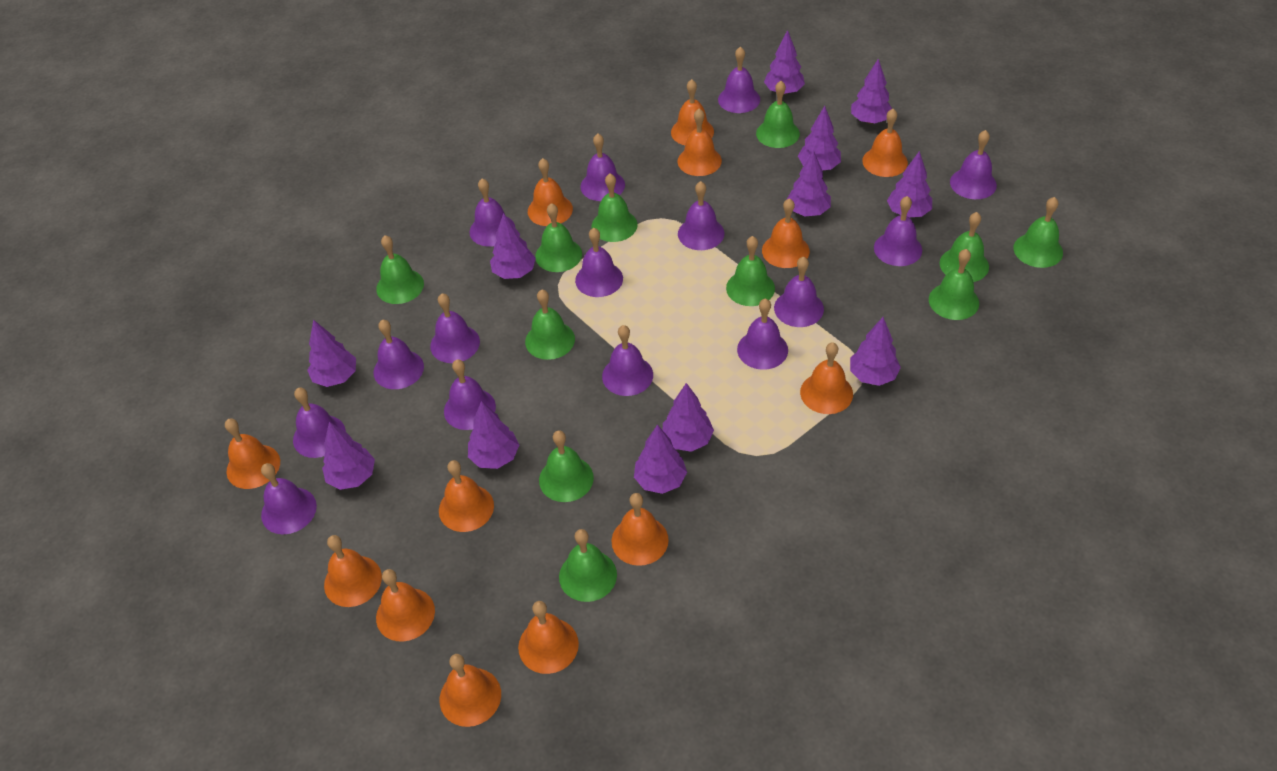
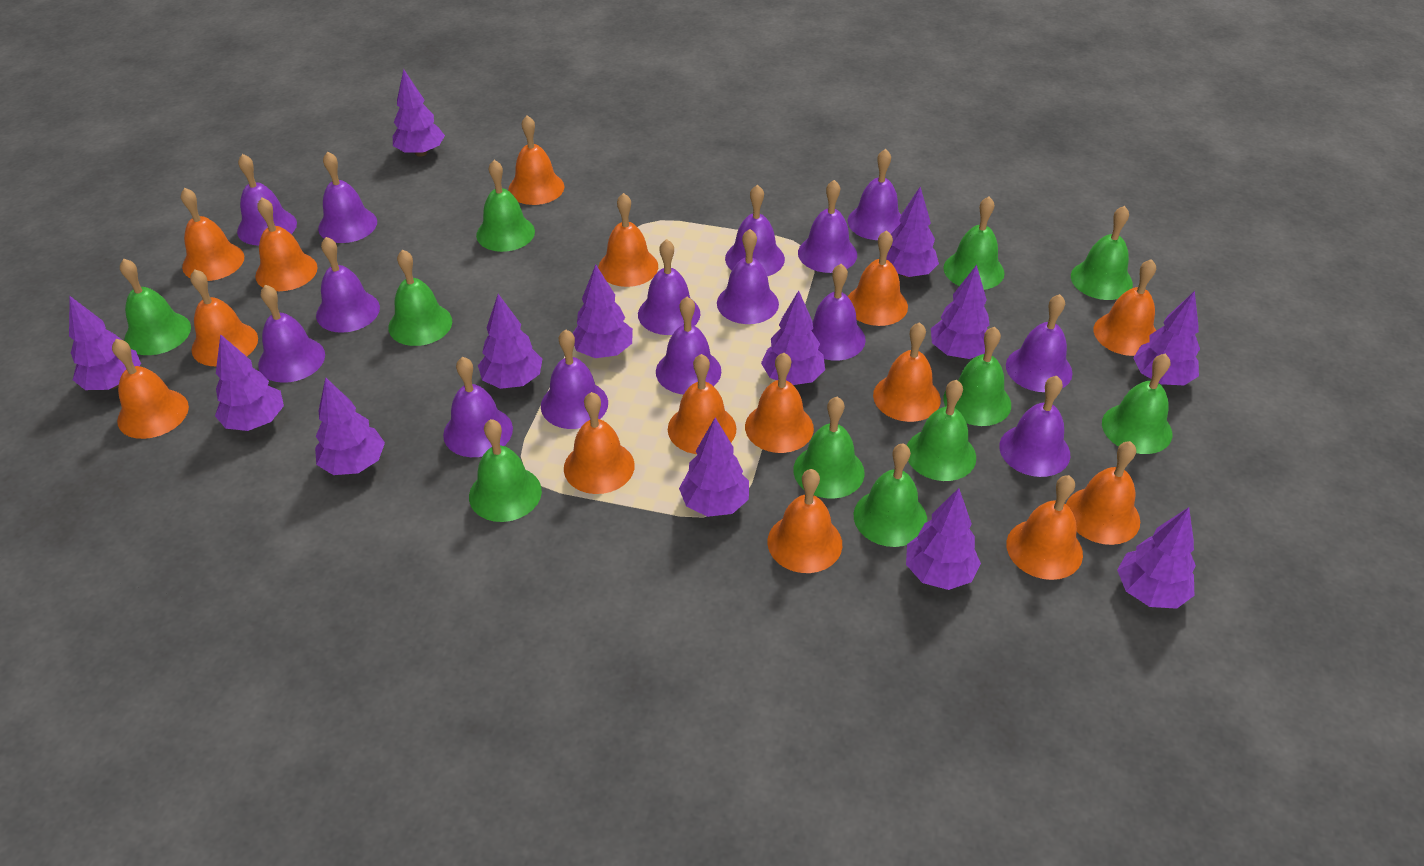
orange bell: [225,419,280,489] [324,535,382,607] [376,569,435,642] [439,460,494,532] [440,654,501,727] [518,601,579,674] [528,158,573,226] [612,493,669,566] [671,79,714,145] [678,109,722,176] [762,198,810,268] [800,342,853,414] [862,109,908,177] = 13 -> [112,339,189,439] [181,188,244,281] [190,269,258,366] [255,198,318,291] [508,115,564,205] [564,392,635,494] [598,193,658,287] [668,354,736,454] [745,353,814,453] [768,469,842,573] [848,230,908,326] [873,322,941,422] [1006,475,1083,580] [1066,441,1140,545] [1094,259,1156,356] = 15
purple tree: [307,320,356,387] [322,422,375,490] [468,401,519,469] [490,213,536,279] [634,424,687,494] [663,383,714,452] [764,30,805,95] [787,150,831,216] [798,106,841,170] [850,317,901,386] [851,59,892,124] [887,151,932,217] = 12 -> [69,296,141,390] [215,334,284,431] [315,377,385,475] [393,69,445,157] [478,294,542,389] [573,265,633,358] [679,417,749,517] [761,290,825,385] [886,187,939,278] [906,488,981,590] [931,265,989,359] [1117,507,1196,609] [1133,291,1200,385] = 13

